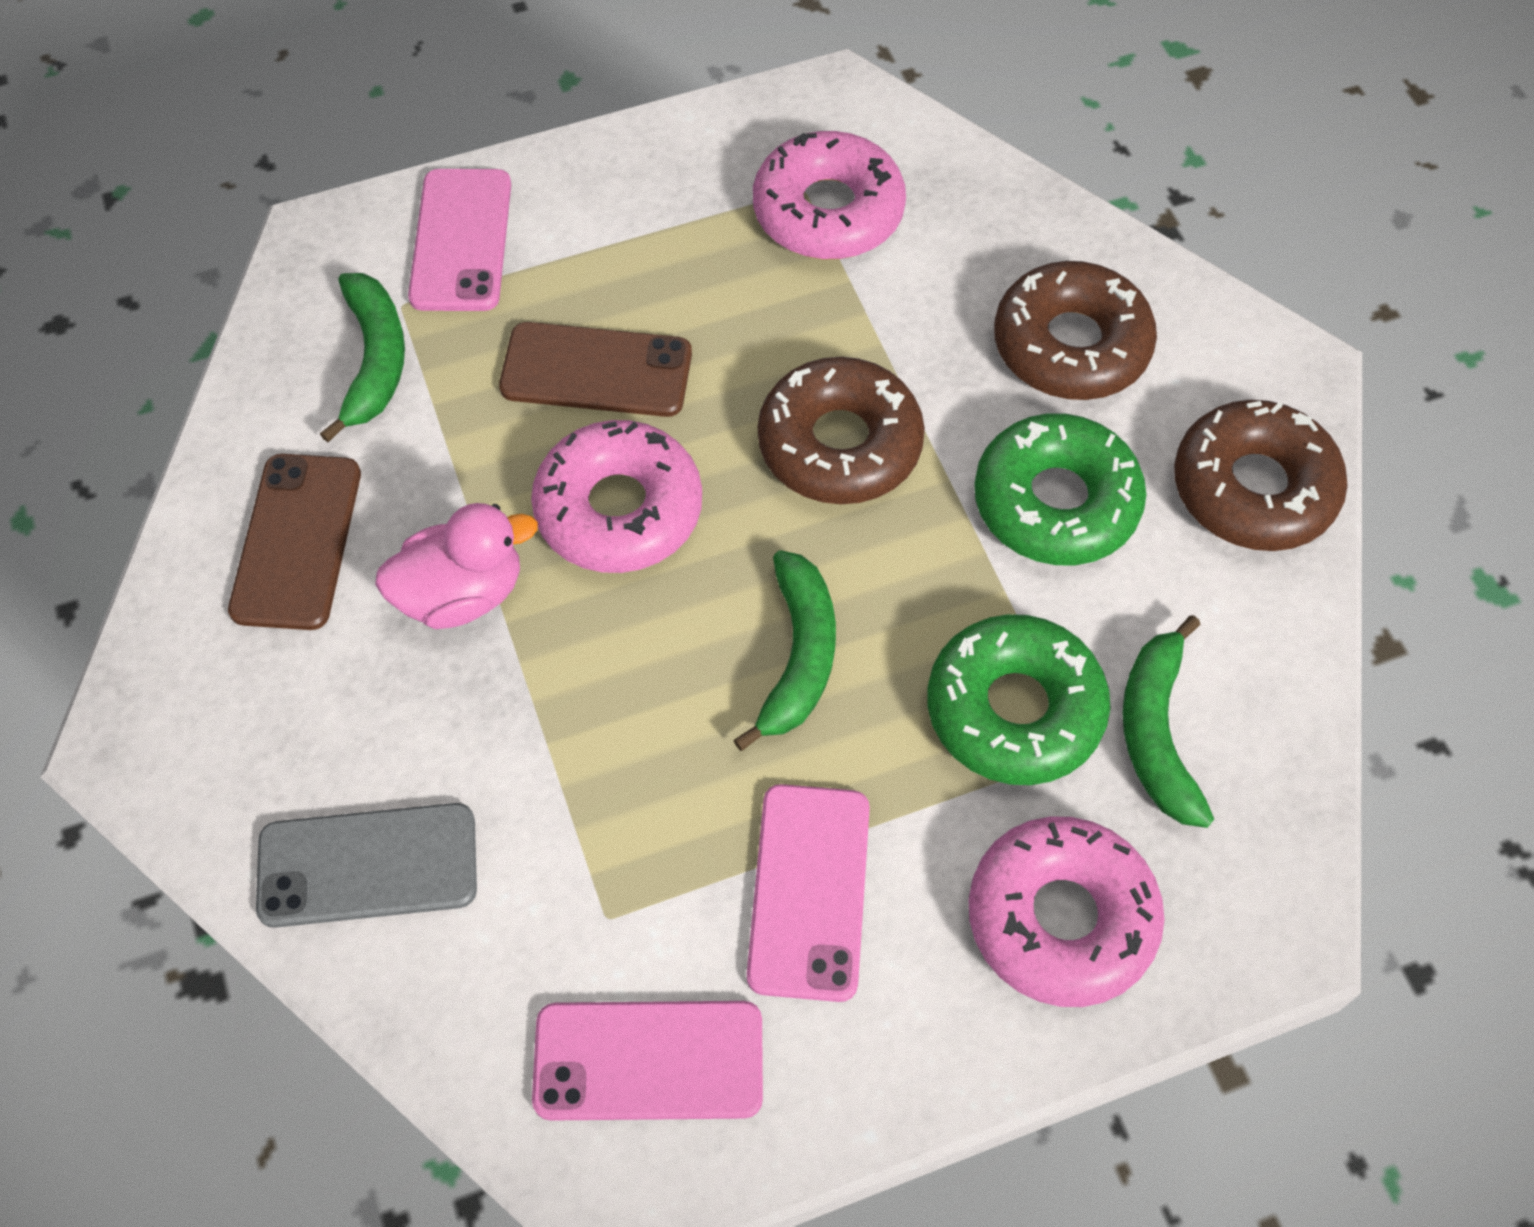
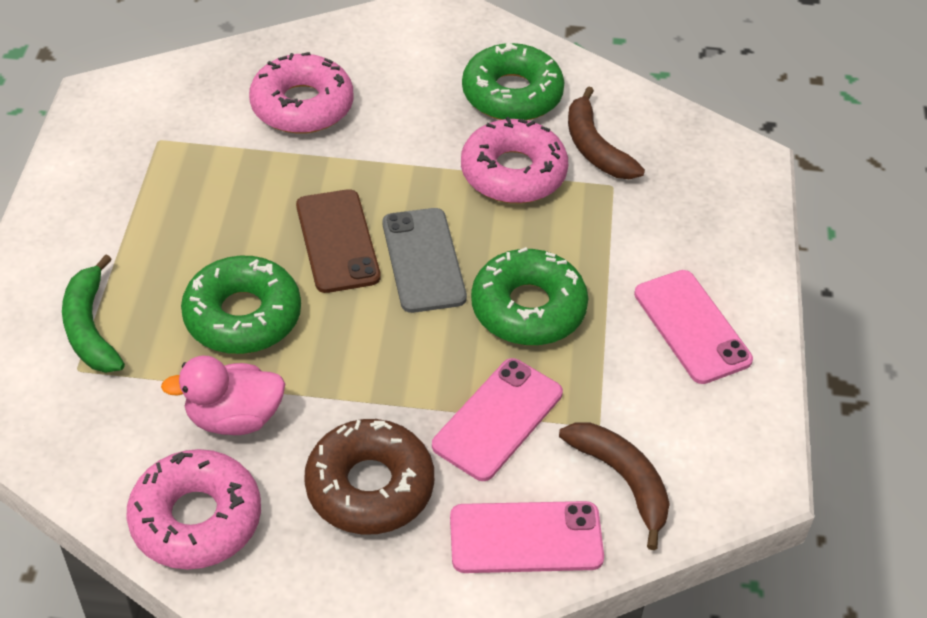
brown banana: none = 0 -> [559,423,670,550] [568,86,645,179] = 2
brown donut: [758,357,925,504] [994,261,1157,400] [1174,400,1348,551] = 3 -> [304,419,434,534] = 1
brown phone: [228,454,361,630] [499,322,692,417] = 2 -> [296,189,381,293] = 1
green banana: [320,273,405,442] [733,550,836,751] [1122,615,1214,828] = 3 -> [62,254,125,373] = 1
green donut: [927,614,1111,785] [974,413,1146,565] = 2 -> [181,256,301,354] [462,43,564,120] [471,247,588,346] = 3

